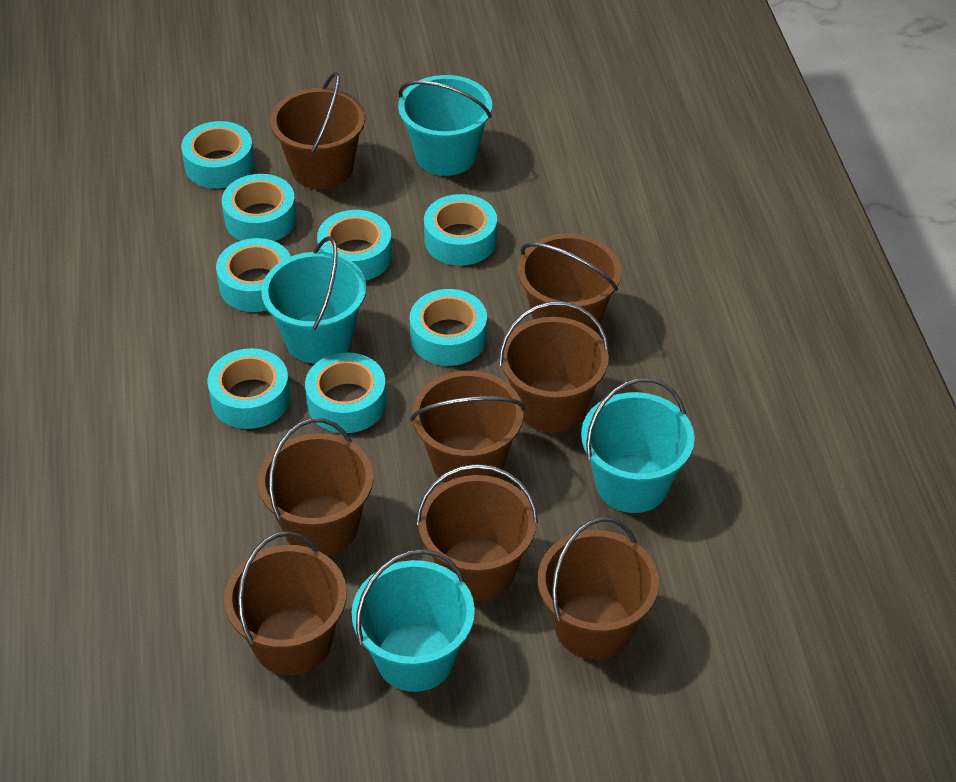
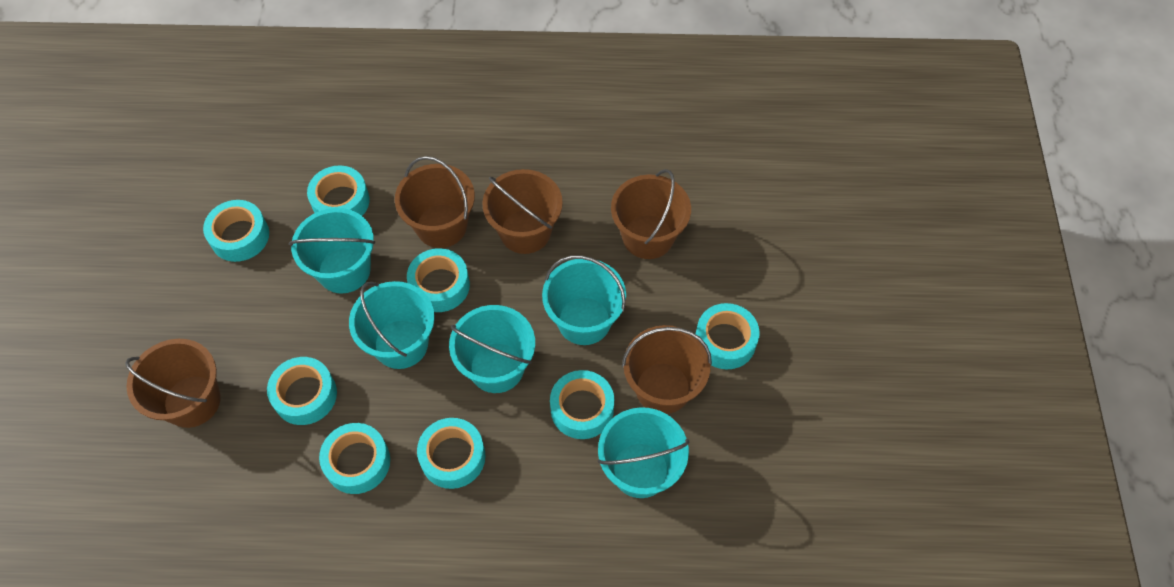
brown bucket: [224,531,347,675] [258,418,373,556] [270,72,365,189] [410,371,525,483] [416,464,538,601] [499,302,609,433] [518,234,621,332] [538,517,659,660] = 8 -> [125,339,221,428] [395,156,475,248] [482,169,563,254] [611,169,691,259] [622,325,712,414] = 5
turquoise bucket: [261,236,366,364] [352,549,475,692] [398,75,492,176] [581,378,695,513] = 4 -> [289,208,375,294] [349,281,435,369] [449,305,535,393] [542,255,626,345] [598,407,690,498] = 5

